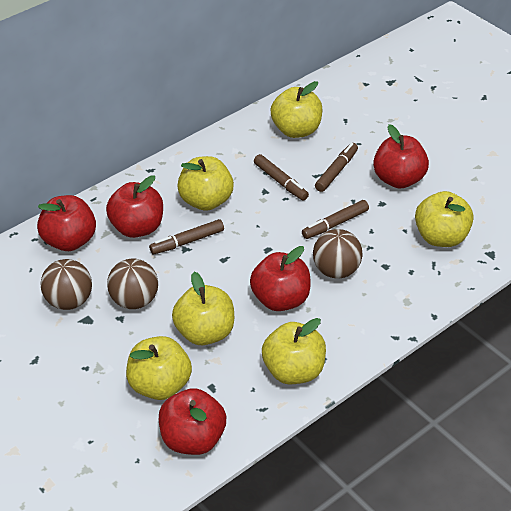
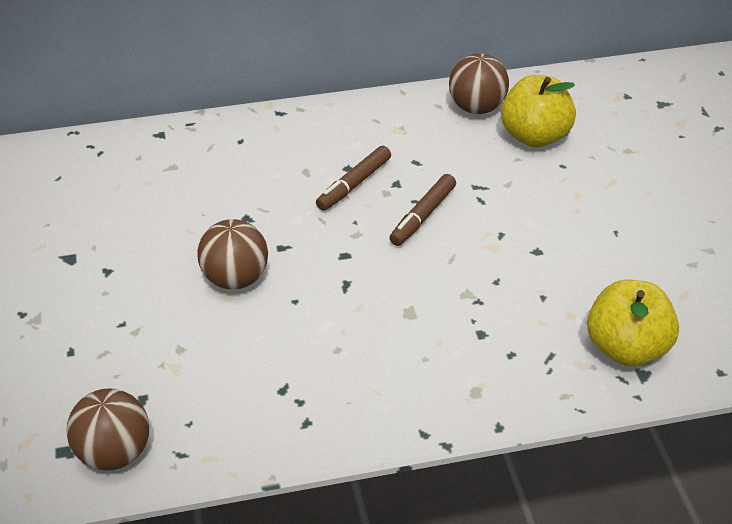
brown marker: [149,219,224,254] [254,154,309,201] [302,200,369,239] [315,143,358,192] = 4 -> [316,146,391,211] [390,174,456,246] = 2
red apple: [37,195,96,251] [106,175,163,238] [159,388,226,455] [250,246,311,311] [373,124,429,189] = 5 -> none = 0
yellow apple: [126,336,192,400] [172,272,234,345] [177,156,234,211] [262,318,326,384] [271,81,322,138] [415,191,474,247] = 6 -> [501,75,576,148] [587,279,679,366] = 2

